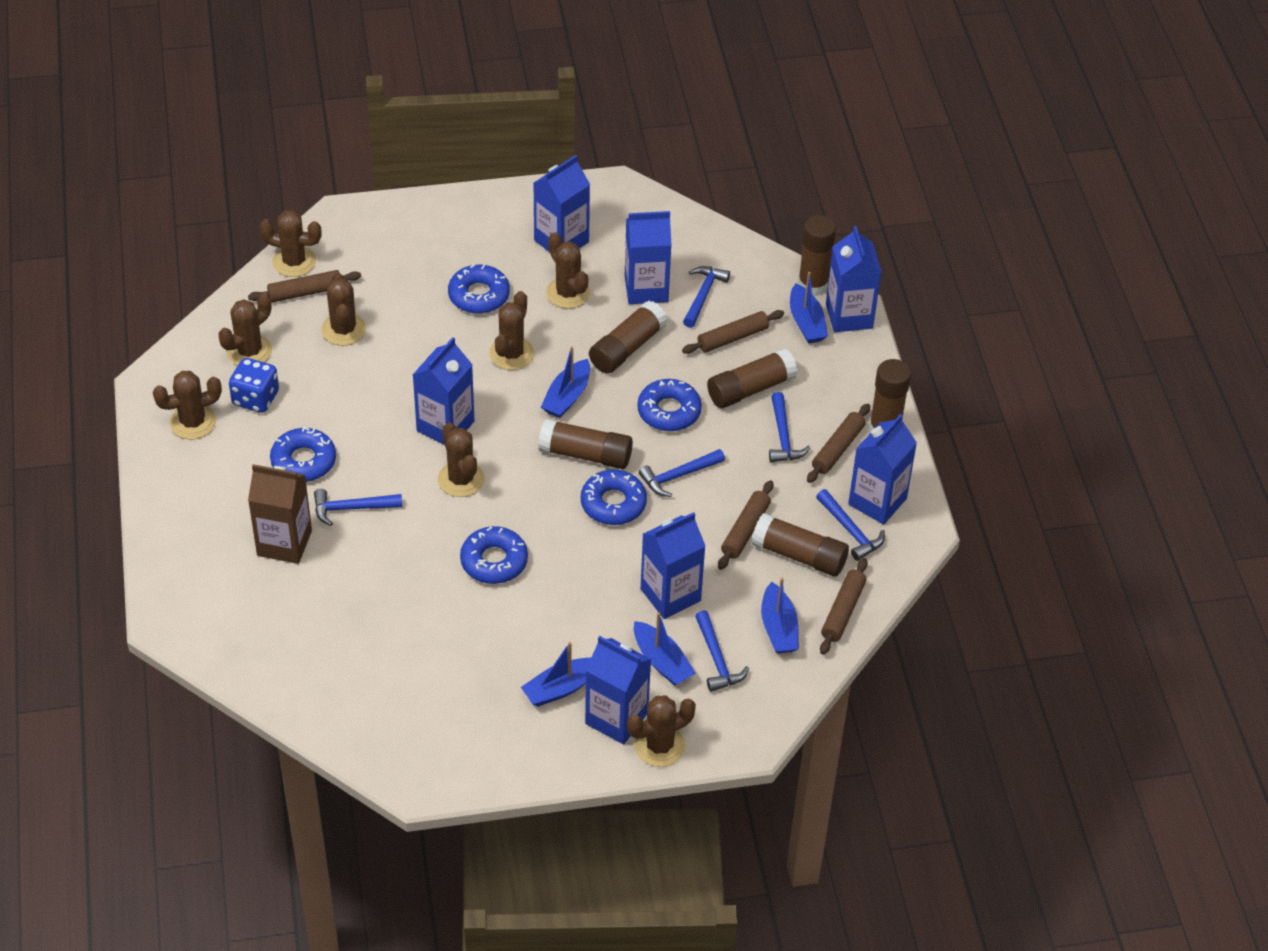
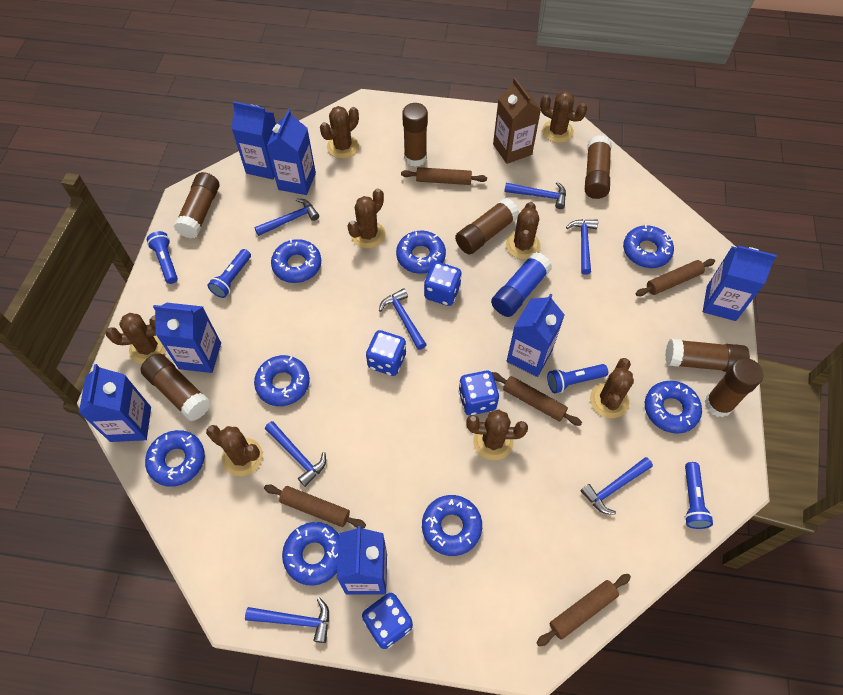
blue boat: [521,642,591,707] [541,346,590,418] [634,612,696,686] [761,577,799,654] [790,272,828,344] = 5 -> none = 0
blue dice: [229,358,279,413] = 1 -> [362,593,413,649] [366,330,406,376] [424,262,462,306] [458,371,499,415] = 4
blue donut: [270,427,336,482] [448,264,510,314] [460,526,528,584] [581,470,647,525] [637,379,702,431] = 5 -> [145,430,205,487] [254,355,310,406] [271,239,321,283] [282,522,339,586] [396,231,446,274] [422,495,482,556] [623,224,674,268] [645,381,702,434] = 8
blue flashlight: none = 0 -> [147,231,178,284] [207,249,251,298] [547,364,608,393] [684,462,713,529] = 4
blue glue stick: none = 0 -> [491,252,552,317] = 1
blue hammer: [314,489,402,526] [639,449,725,497] [683,266,730,328] [695,610,749,692] [769,392,811,462] [816,489,885,561] = 6 -> [245,597,329,643] [254,199,319,236] [265,421,326,487] [379,288,427,350] [504,182,566,209] [566,219,598,275] [581,457,653,515] = 7
brown glue stick: [538,419,633,469] [589,301,668,374] [707,348,798,408] [751,513,849,576] [798,215,836,296] [869,359,911,431] = 6 -> [141,353,211,421] [174,172,219,238] [402,103,428,167] [455,198,519,254] [585,135,612,199] [665,339,750,372] [704,358,763,417] = 7

